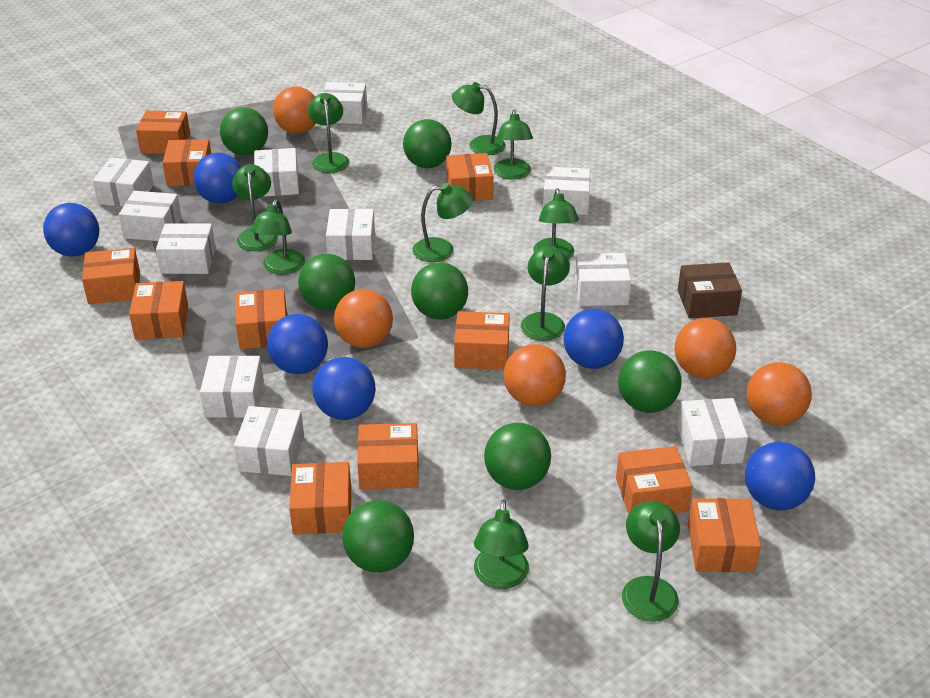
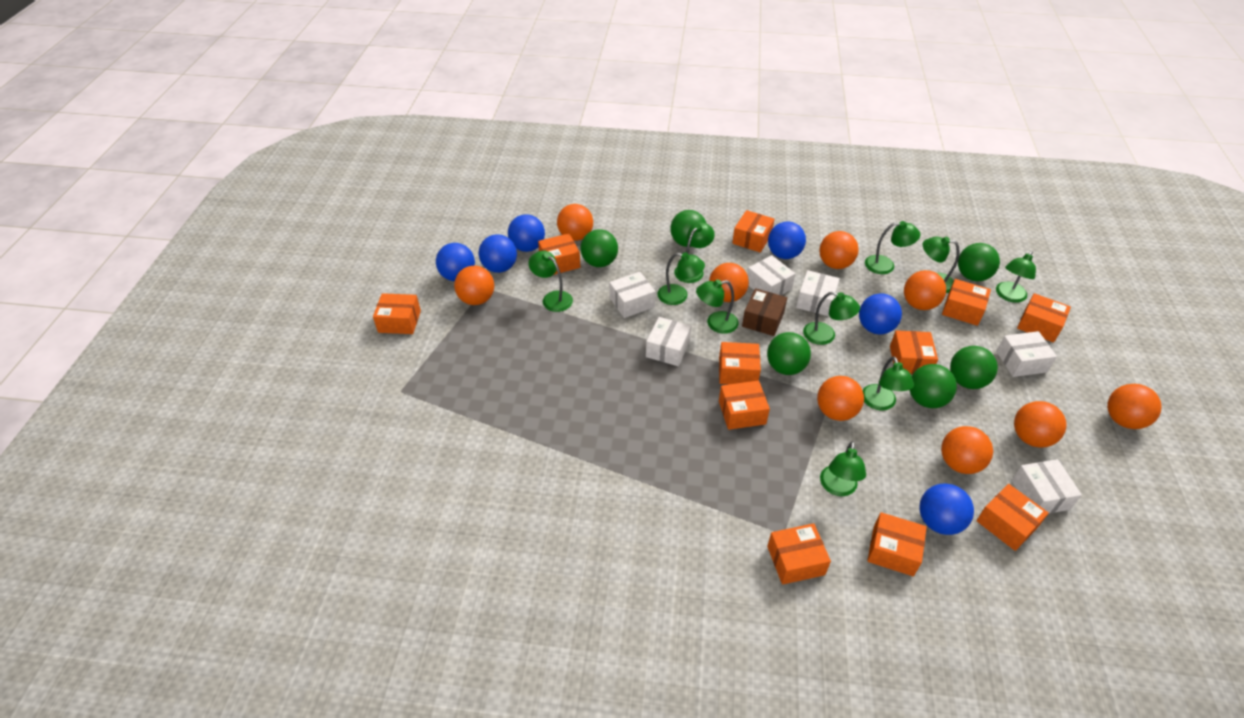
green ball: [220,107,268,156] [298,254,355,310] [342,500,414,572] [403,119,452,168] [411,262,468,320] [484,423,551,490] [618,350,682,413] = 7 -> [581,229,618,267] [670,210,707,247] [767,332,811,375] [910,364,957,408] [950,346,998,389] [958,243,1000,281] = 6
orange ball: [273,86,316,134] [334,289,393,348] [504,344,566,406] [675,318,736,379] [746,362,812,426] = 5 -> [454,266,494,305] [557,204,593,241] [709,263,749,302] [817,376,864,421] [819,231,859,269] [904,270,946,310] [941,426,993,474] [1014,401,1066,448] [1107,384,1162,429] = 9
white box: [93,158,154,207] [119,191,182,241] [156,223,216,274] [200,355,264,418] [234,406,304,476] [254,148,299,197] [323,82,367,124] [326,209,375,260] [543,167,590,215] [575,253,631,306] [677,398,748,466] = 11 -> [609,272,656,318] [646,317,691,366] [747,255,795,295] [796,270,840,316] [996,331,1057,377] [1011,459,1082,514] = 6

